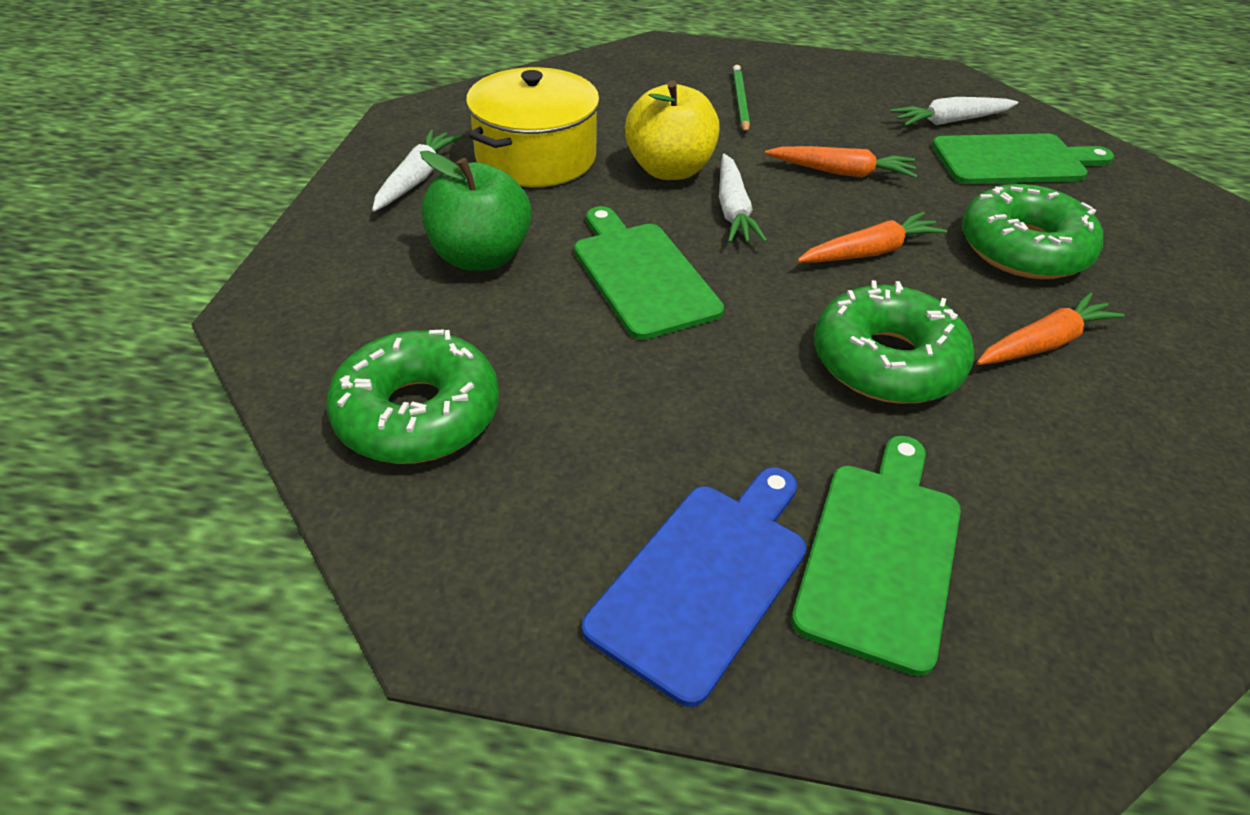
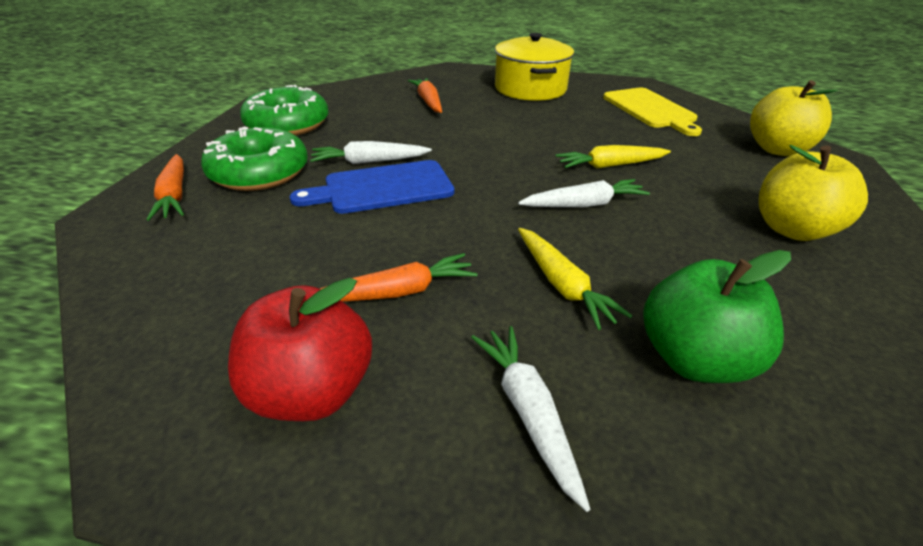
green cutting board: [574,206,724,340] [791,436,961,676] [932,133,1114,184] = 3 -> none = 0
green donut: [326,330,499,464] [814,280,974,404] [962,184,1103,279] = 3 -> [201,126,308,191] [240,85,329,136] = 2
green pencil: [733,65,750,134] = 1 -> none = 0
red apple: none = 0 -> [228,278,372,421] = 1
yellow apple: [625,80,720,180] = 1 -> [750,80,838,156] [759,145,868,241] = 2
yellow carrot: none = 0 -> [518,228,632,330] [556,145,671,169] = 2
yellow cutting board: none = 0 -> [603,88,702,136] = 1

